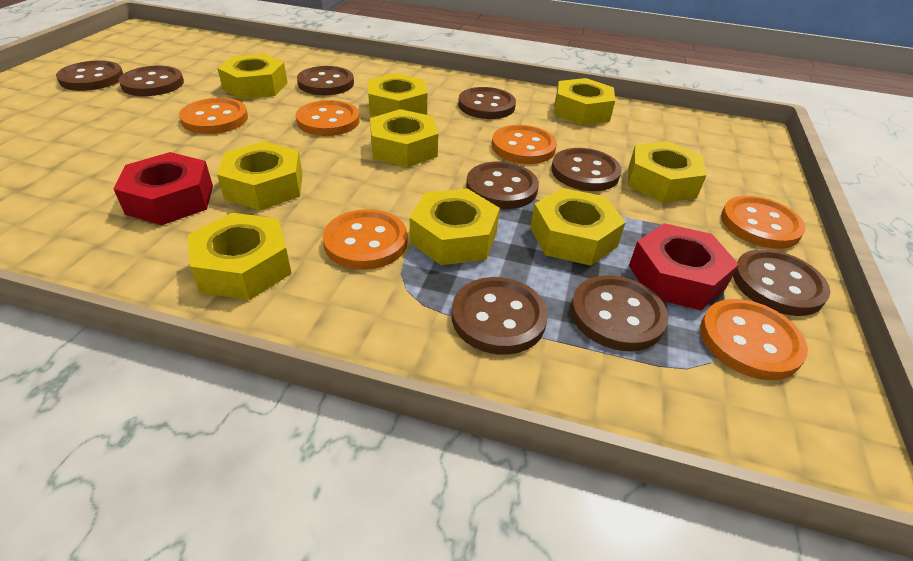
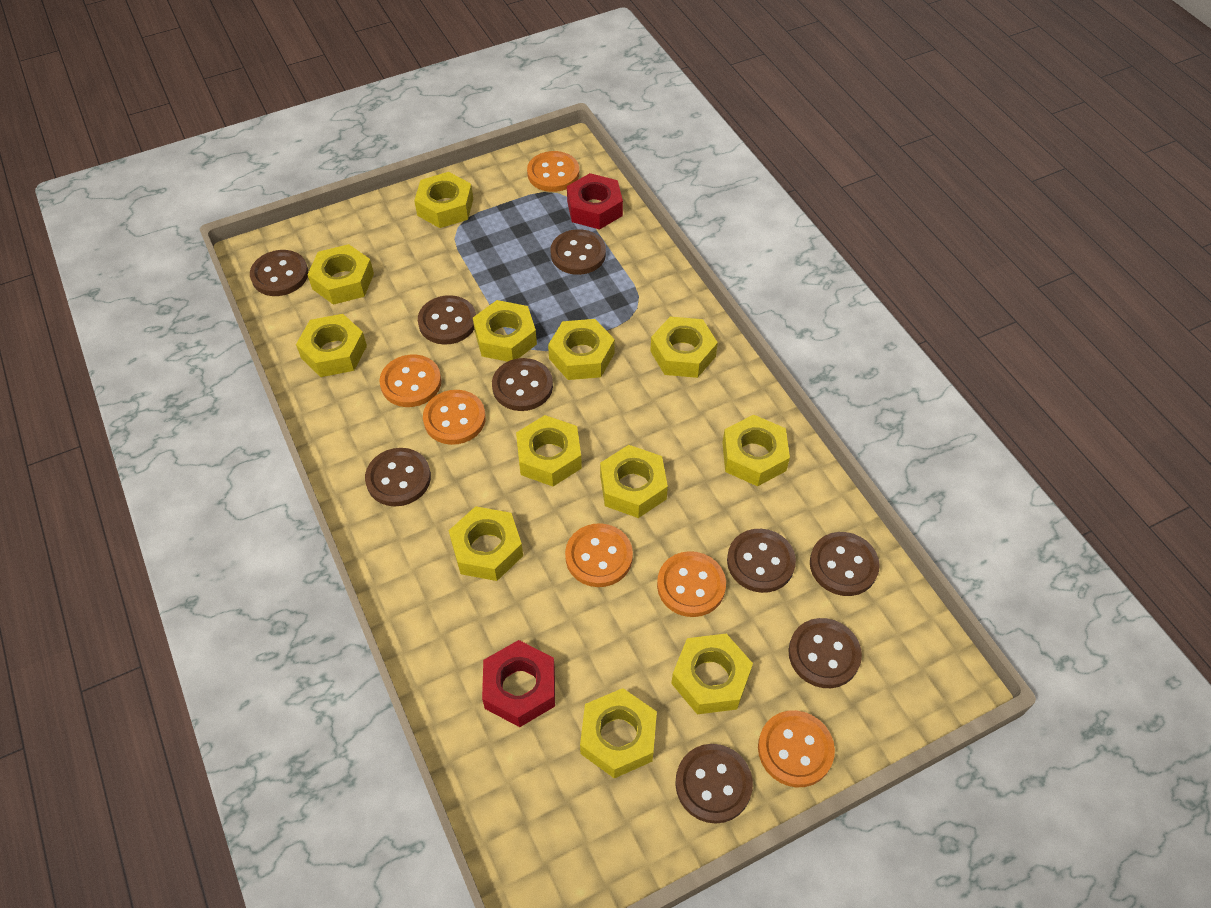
yellow nut: [188,213,292,300] [217,54,288,99] [217,141,303,210] [368,73,427,117] [370,109,438,168] [410,189,500,265] [530,188,626,266] [554,78,615,125] [628,141,706,203] = 9 -> [296,314,367,377] [307,244,374,305] [414,172,473,228] [449,506,523,581] [473,300,537,362] [516,415,582,486] [548,319,615,380] [580,688,657,778] [600,445,668,518] [650,317,718,378] [671,634,753,714] [722,414,790,486] = 12

